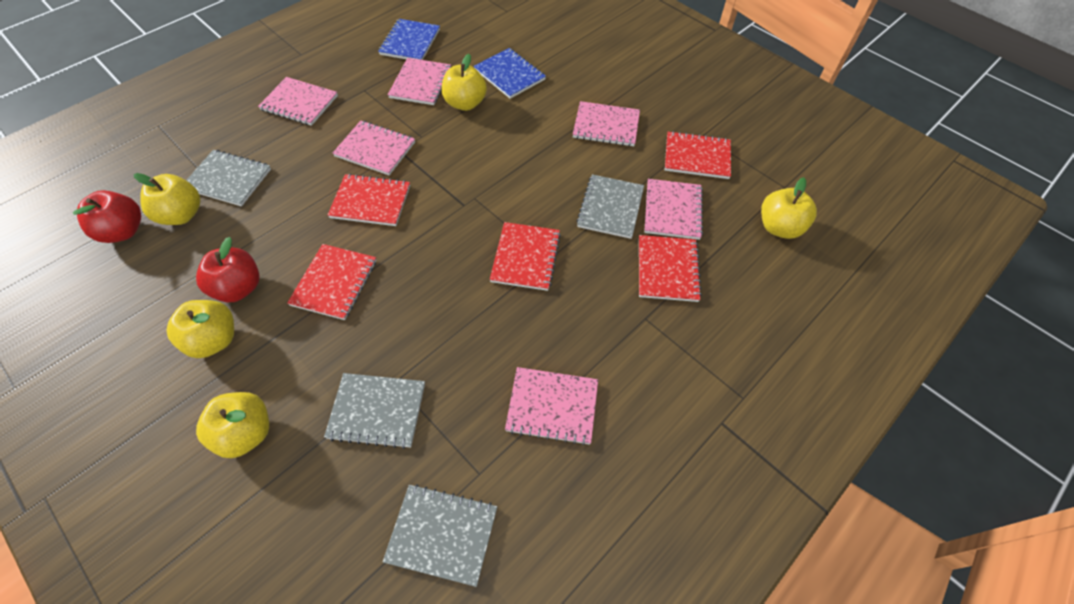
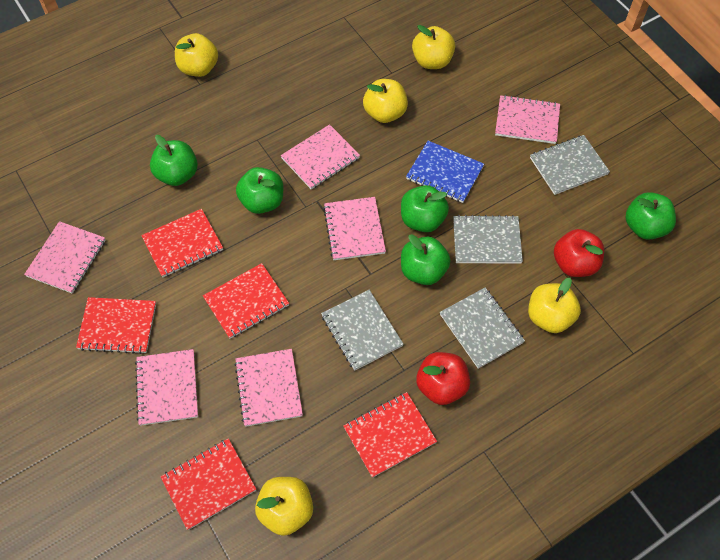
blue notebook: [378,19,440,60] [474,48,546,99] = 2 -> [406,141,484,203] = 1
green apple: none = 0 -> [150,135,198,186] [236,167,283,214] [401,185,449,232] [401,234,450,285] [626,192,676,240] = 5

